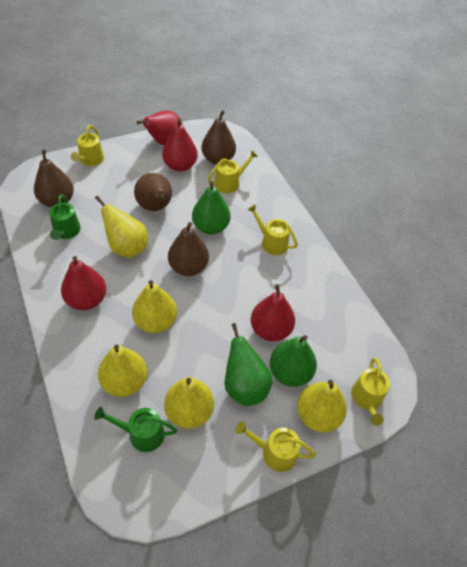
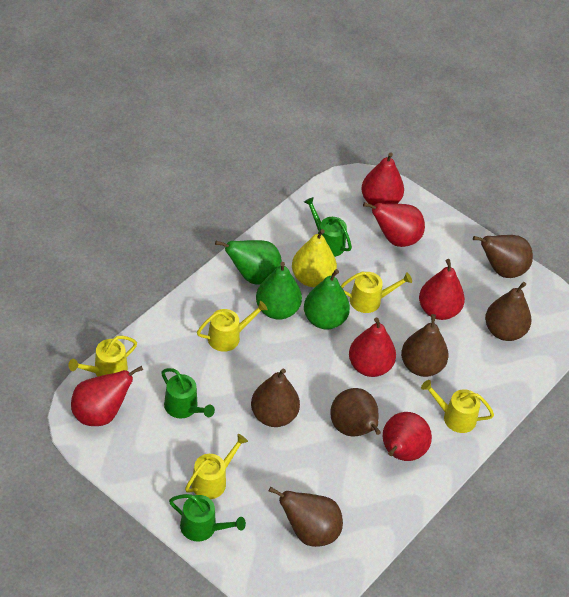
brown pear: [34,150,74,207] [134,173,172,211] [168,222,209,276] [201,110,236,165] = 4 -> [251,369,300,427] [269,487,343,547] [330,388,381,436] [401,314,449,377] [473,235,533,278] [485,282,531,341] = 6
green watering can: [49,195,81,240] [94,407,177,452] = 2 -> [161,368,215,418] [169,494,246,542] [304,197,352,257] = 3
red pear: [61,256,106,310] [137,110,183,145] [162,118,198,172] [251,284,295,341] = 4 -> [71,366,143,426] [349,318,396,377] [361,152,404,206] [363,202,425,247] [383,412,432,461] [419,259,465,320] = 6
yellow pear: [95,196,148,258] [98,345,147,397] [132,280,177,333] [164,377,214,429] [297,380,347,432] = 5 -> [292,229,337,287] = 1

